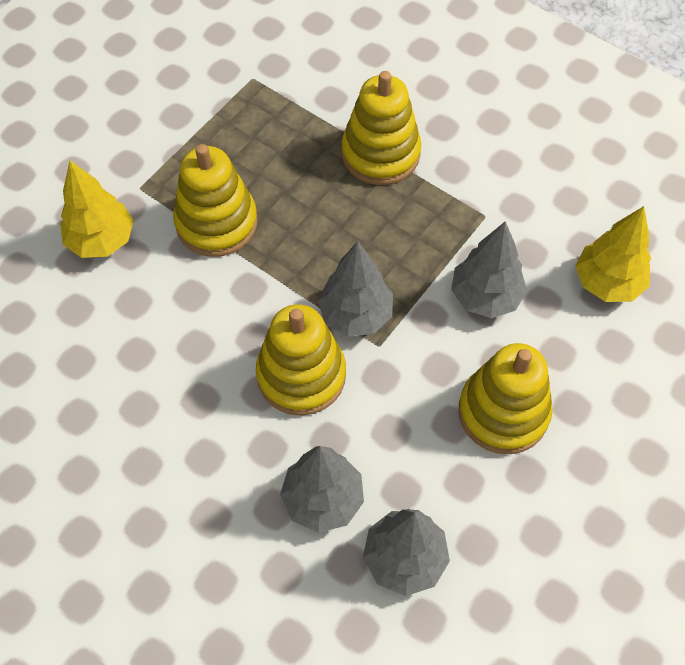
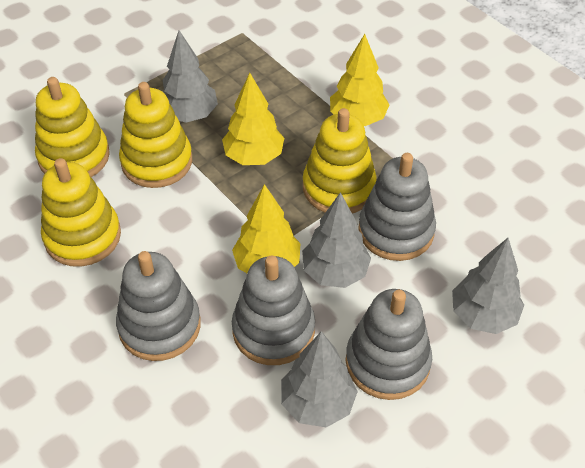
grey stacking toy: none = 0 -> [116,251,201,361] [232,255,315,365] [346,289,432,400] [358,153,436,261] = 4
yellow tree: [60,160,134,258] [575,206,651,302] = 2 -> [222,73,284,165] [232,184,300,273] [330,34,389,126] = 3

